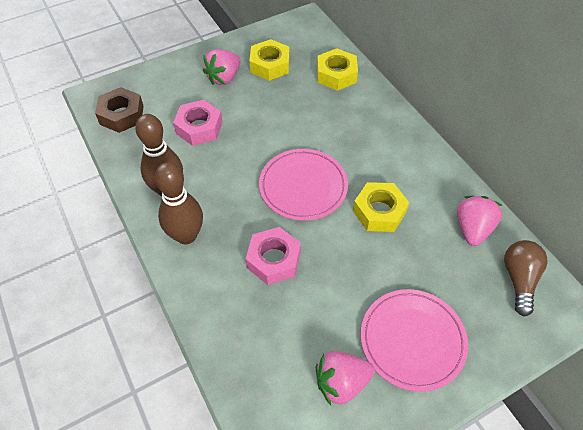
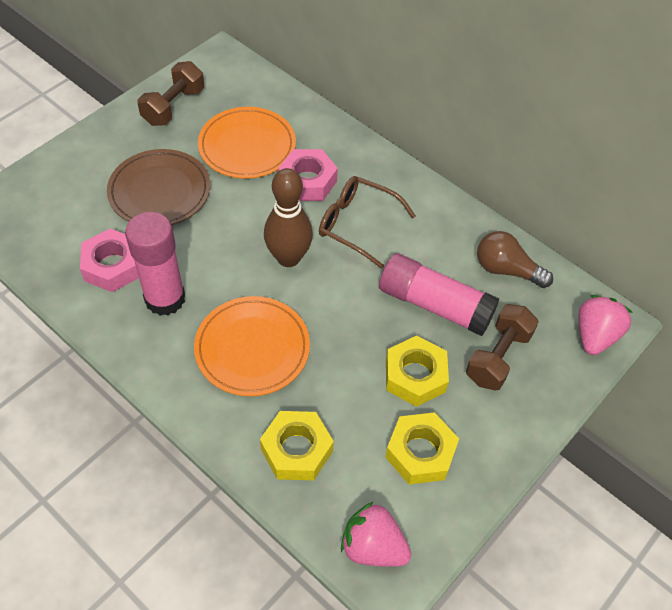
brown bowling pin: [135,114,183,196] [155,162,203,244] = 2 -> [264,168,313,267] = 1
brown dumbbell: none = 0 -> [138,61,204,126] [466,304,539,391] = 2
brown glasses: none = 0 -> [319,176,416,269] = 1
brown nut: [95,87,144,133] = 1 -> none = 0
brown plate: none = 0 -> [107,149,210,225] = 1
orange plate: none = 0 -> [194,296,310,396] [198,107,296,179] = 2
pink glue stick: none = 0 -> [125,212,185,316] [379,253,499,336] = 2
pink plate: [259,149,348,221] [361,289,468,392] = 2 -> none = 0
pink strawberry: [203,49,241,85] [316,351,375,405] [457,196,502,246] = 3 -> [341,502,412,567] [578,295,633,355] = 2

